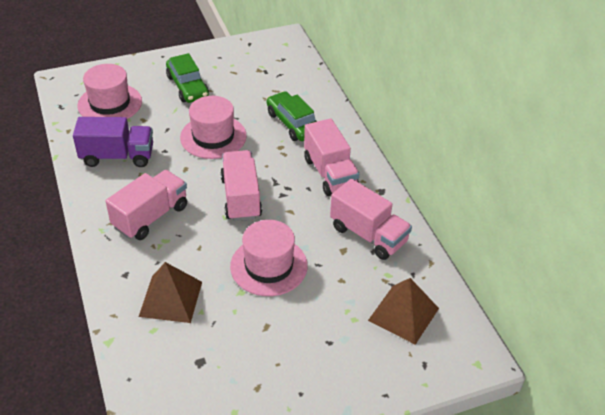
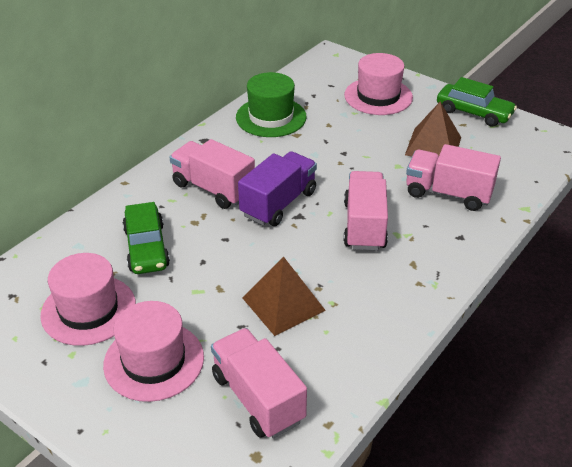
green hat: none = 0 -> [236,72,307,137] = 1

